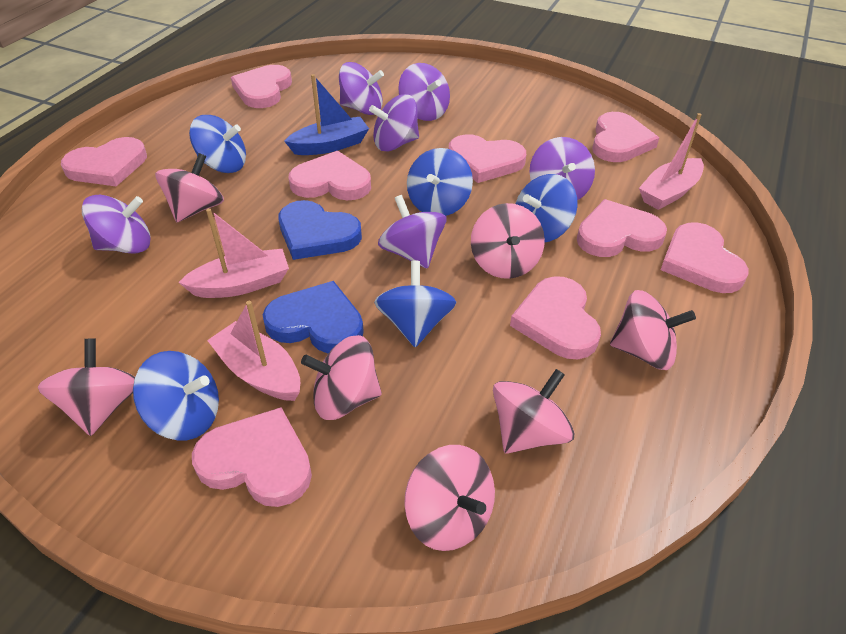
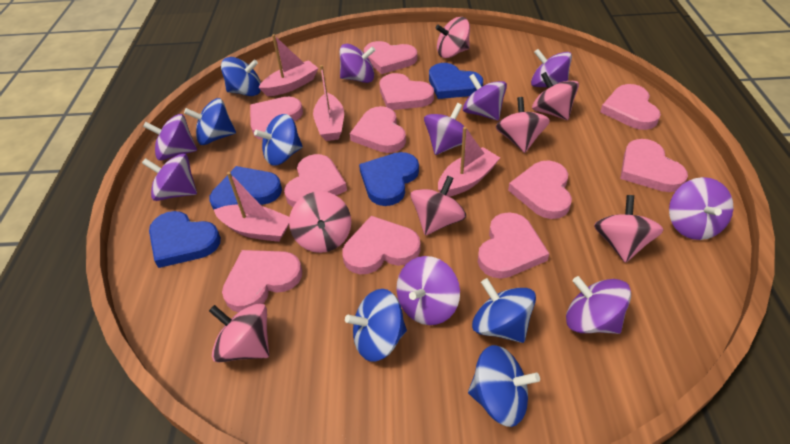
blue boat: [284,74,369,155] = 1 -> none = 0
blue heart: [263,281,364,353] [278,200,362,260] = 2 -> [149,211,221,268] [209,166,282,210] [359,152,419,206] [429,63,483,99] = 4
blue spinning top: [133,351,219,440] [189,115,246,173] [374,261,456,347] [407,148,473,216] [515,174,578,243] = 5 -> [184,98,236,145] [221,57,261,96] [254,114,303,166] [345,289,407,362] [468,345,540,427] [472,278,536,343] = 6
pink boat: [178,208,289,298] [207,301,300,401] [639,113,704,210] = 3 -> [214,172,290,242] [258,34,318,96] [313,65,344,141] [438,127,500,197] = 4
pink heart: [61,137,147,186] [192,407,312,507] [231,65,292,108] [289,151,371,200] [449,134,526,183] [510,276,601,359] [577,199,667,257] [592,112,659,162] [661,222,749,293] = 9 -> [222,250,302,312] [250,97,303,140] [284,154,347,207] [342,216,421,274] [350,106,406,153] [364,41,417,74] [379,73,434,110] [478,212,549,279] [508,161,572,219] [600,84,661,130] [620,139,688,192] = 11
purple spinning top: [82,195,151,254] [339,62,384,115] [369,94,419,151] [378,195,446,269] [398,63,450,121] [529,137,595,201] = 6 -> [142,154,197,201] [143,114,197,160] [339,44,375,83] [396,256,460,325] [424,103,470,155] [463,74,507,121] [531,49,572,87] [566,276,631,334] [669,177,733,240] = 9

